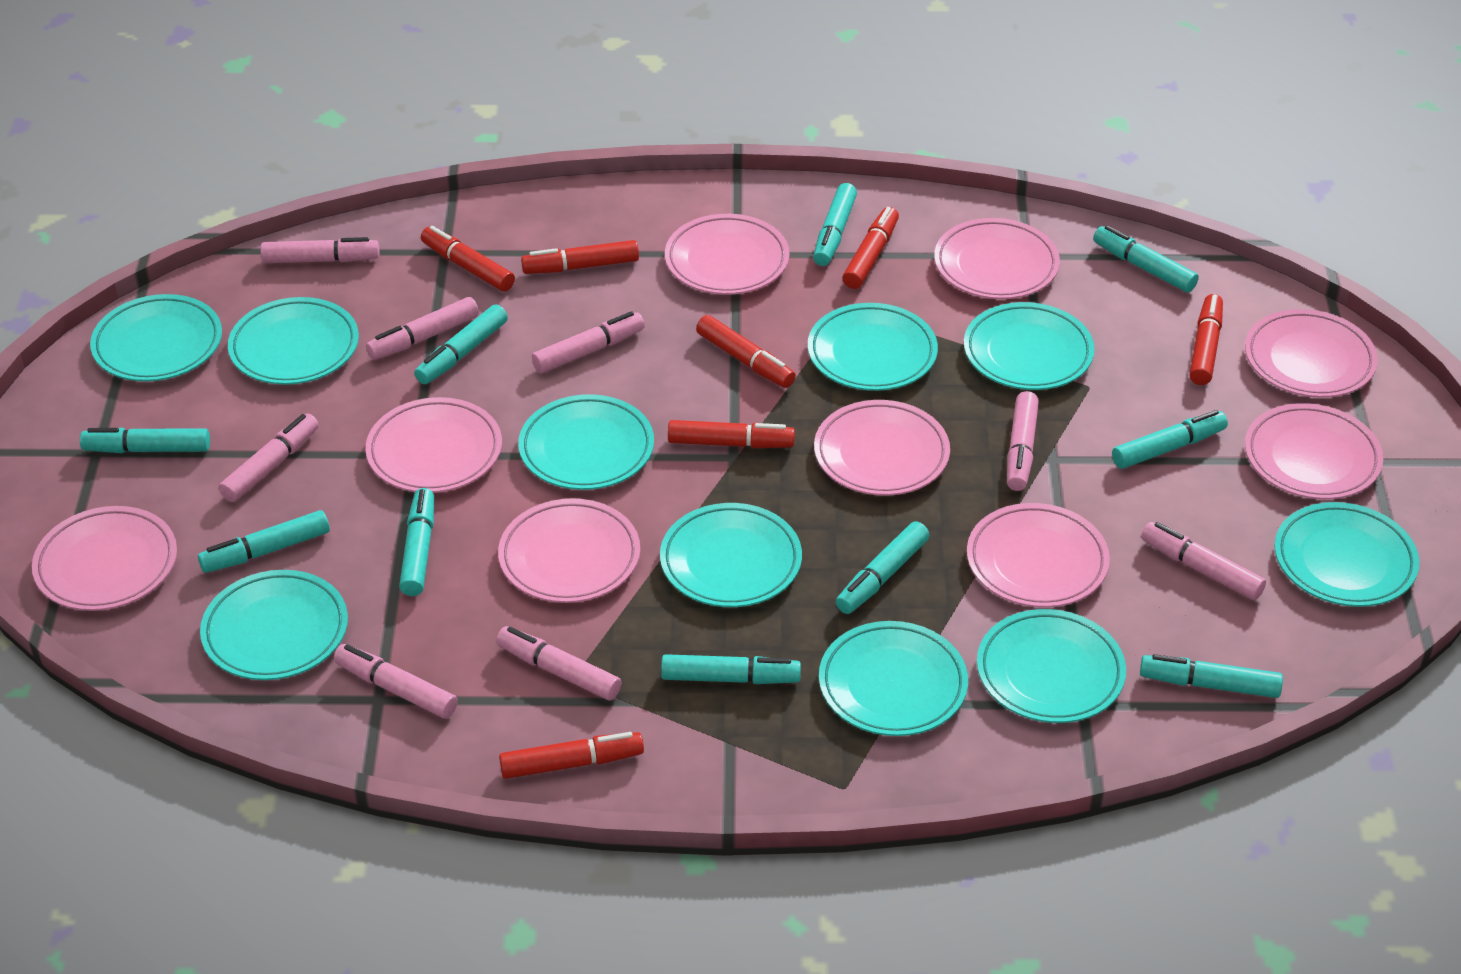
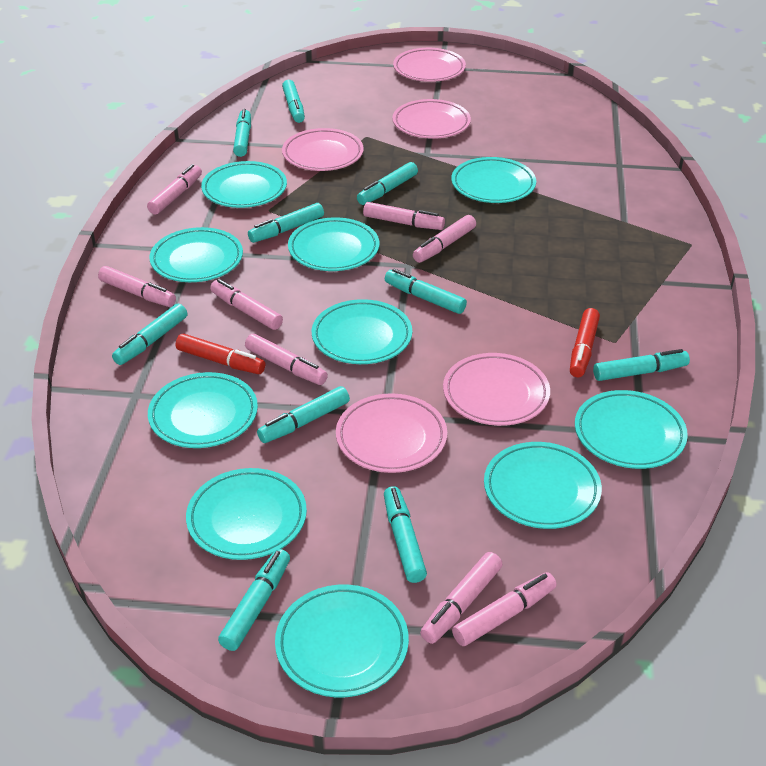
pink plate: [32,506,177,611] [365,397,502,493] [498,498,640,603] [665,214,789,295] [814,400,950,496] [934,218,1060,299] [967,503,1110,608] [1245,309,1378,398] [1245,403,1383,499] = 9 -> [282,128,364,171] [336,393,447,473] [392,99,471,139] [393,48,466,82] [443,353,550,426] = 5
red marker: [421,226,515,291] [499,732,644,779] [521,240,639,274] [668,420,795,448] [696,315,796,388] [842,207,899,289] [1189,294,1223,385] = 7 -> [176,334,265,374] [570,308,600,377] = 2

